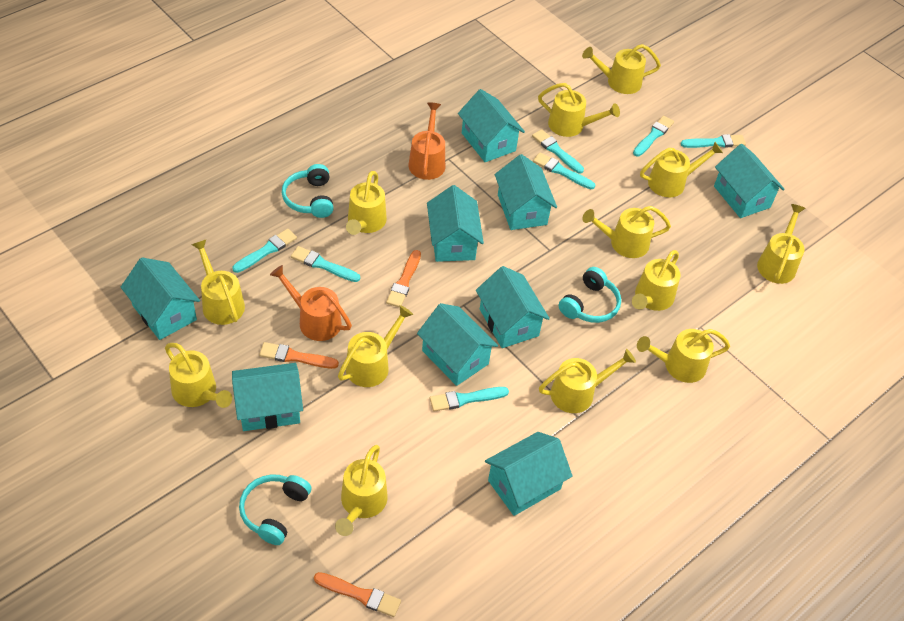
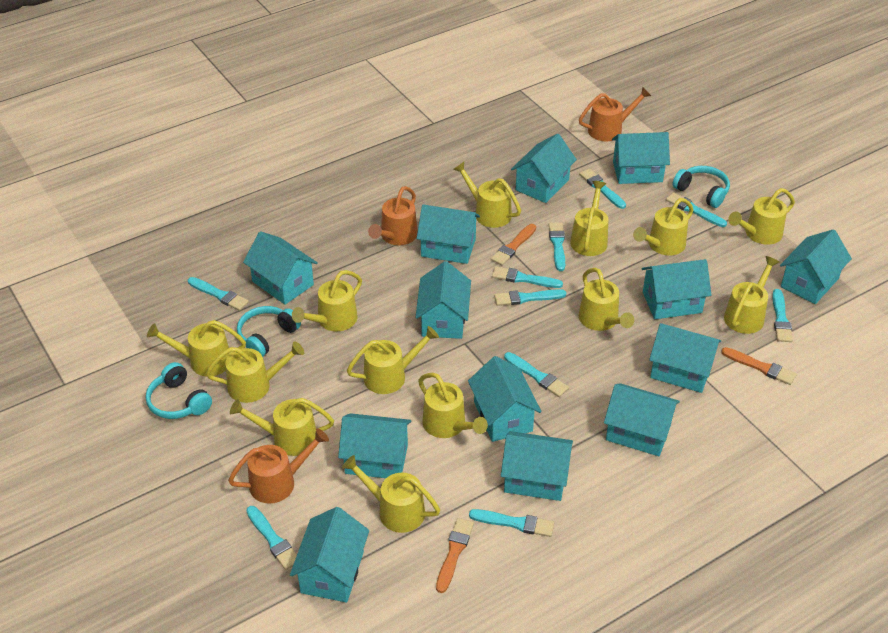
orange watering can: [270,265,352,341] [409,102,445,180] = 2 -> [228,428,329,504] [368,186,418,245] [579,87,651,141] = 3
turquoise brush: [232,229,297,273] [291,246,360,282] [429,387,509,412] [532,129,584,173] [533,153,595,189] [633,115,674,156] [680,134,746,148] = 7 -> [188,277,249,311] [246,506,297,570] [469,509,554,537] [492,266,563,288] [494,289,566,306] [504,352,569,397] [549,222,565,271] [579,169,626,209] [666,192,727,227] [772,289,793,342] = 10
turquoise house: [121,257,200,340] [232,363,303,431] [417,303,498,386] [427,185,484,262] [458,89,525,162] [476,266,550,348] [485,432,573,516] [495,154,557,230] [714,144,785,218] = 9 -> [243,231,318,305] [290,507,369,602] [338,413,411,478] [415,261,471,339] [417,204,480,264] [468,356,541,442] [501,431,573,501] [511,134,577,203] [604,383,680,456] [612,132,670,184] [641,259,711,319] [649,323,721,393] [780,229,852,304] = 13

